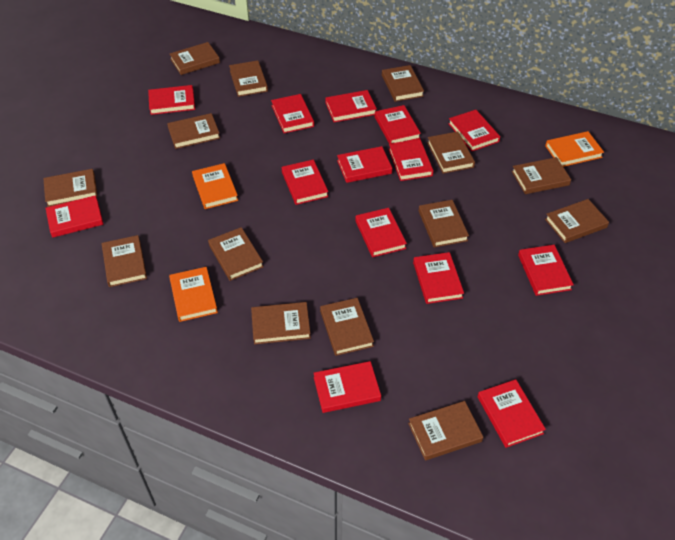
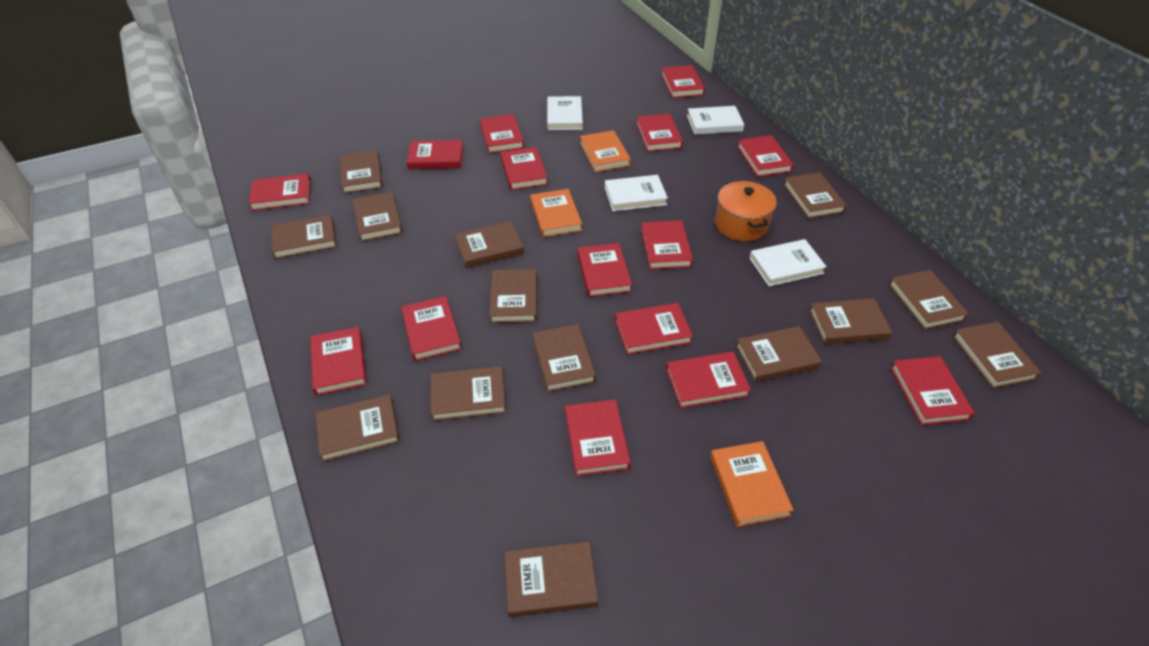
orange pot: none = 0 -> [715,181,777,241] = 1
red book: [46,195,103,238] [148,85,195,115] [271,94,314,133] [282,159,328,205] [314,361,381,413] [326,90,377,122] [337,146,392,183] [355,208,407,257] [375,105,421,143] [389,139,433,181] [413,252,464,304] [448,110,500,151] [478,379,546,448] [518,245,574,296] = 14 -> [249,173,311,211] [310,327,367,396] [401,296,462,361] [407,140,463,169] [480,114,524,153] [501,147,548,190] [565,400,631,476] [577,243,632,297] [615,303,693,355] [636,113,683,152] [641,220,693,270] [661,65,705,98] [666,352,751,408] [737,135,794,177] [891,356,975,425] = 15
white book: none = 0 -> [547,96,583,130] [604,175,668,211] [687,106,744,135] [749,239,827,286] = 4

